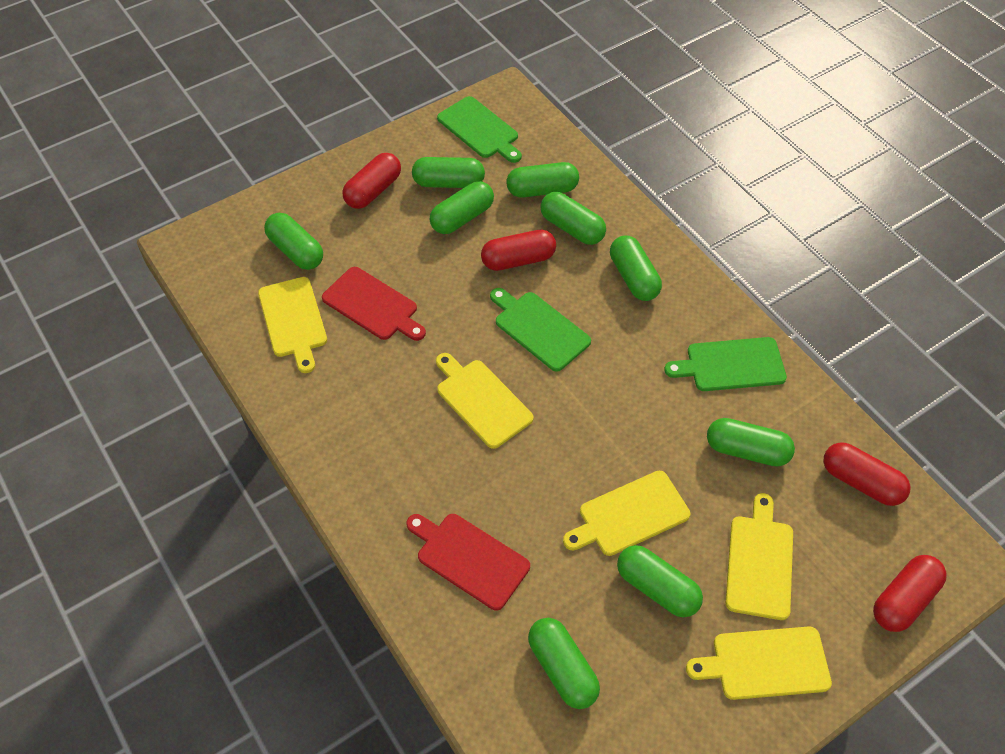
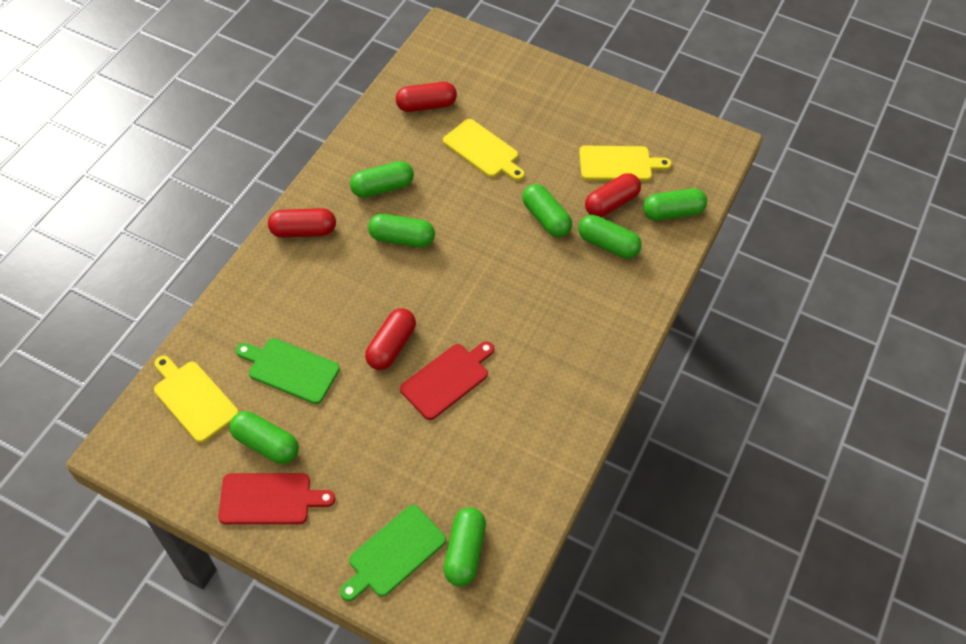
green capsule: [264,213,323,270] [412,157,485,188] [430,181,494,234] [507,162,579,198] [528,618,600,709] [540,192,606,245] [610,236,662,301] [617,545,703,617] [707,418,795,467] = 9 -> [229,411,299,464] [350,161,414,198] [368,214,435,248] [444,507,486,586] [522,184,572,237] [578,215,642,259] [643,188,707,221] = 7
green cutting board: [437,96,522,163] [490,288,591,372] [664,337,787,391] = 3 -> [236,338,340,404] [340,505,446,601] = 2
yellow cutting board: [258,277,327,373] [436,353,534,449] [563,471,690,556] [686,626,832,700] [726,493,793,620] = 5 -> [154,356,239,443] [443,119,525,181] [579,146,672,181] = 3

